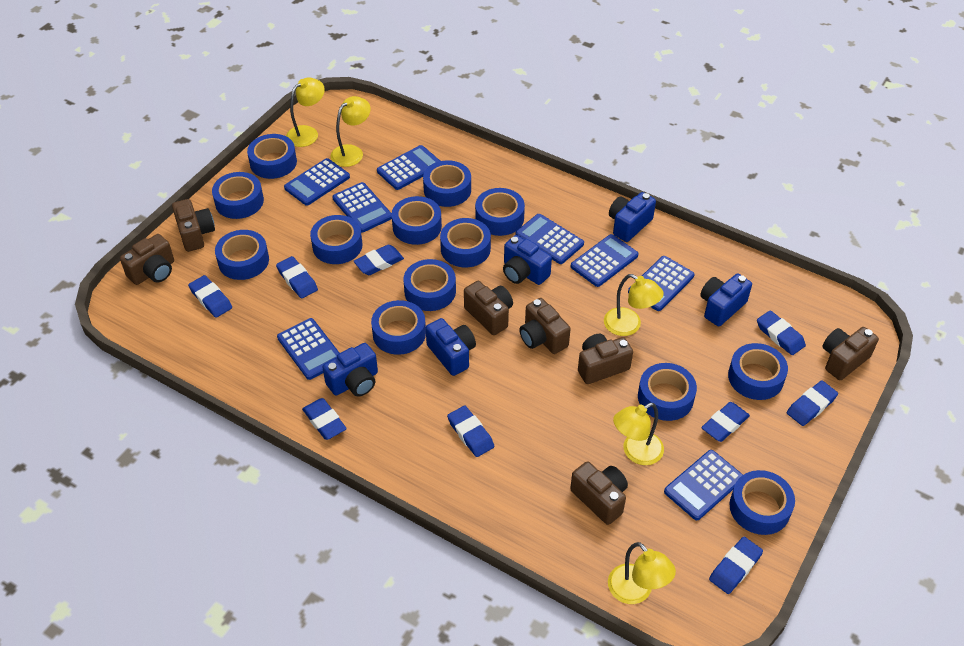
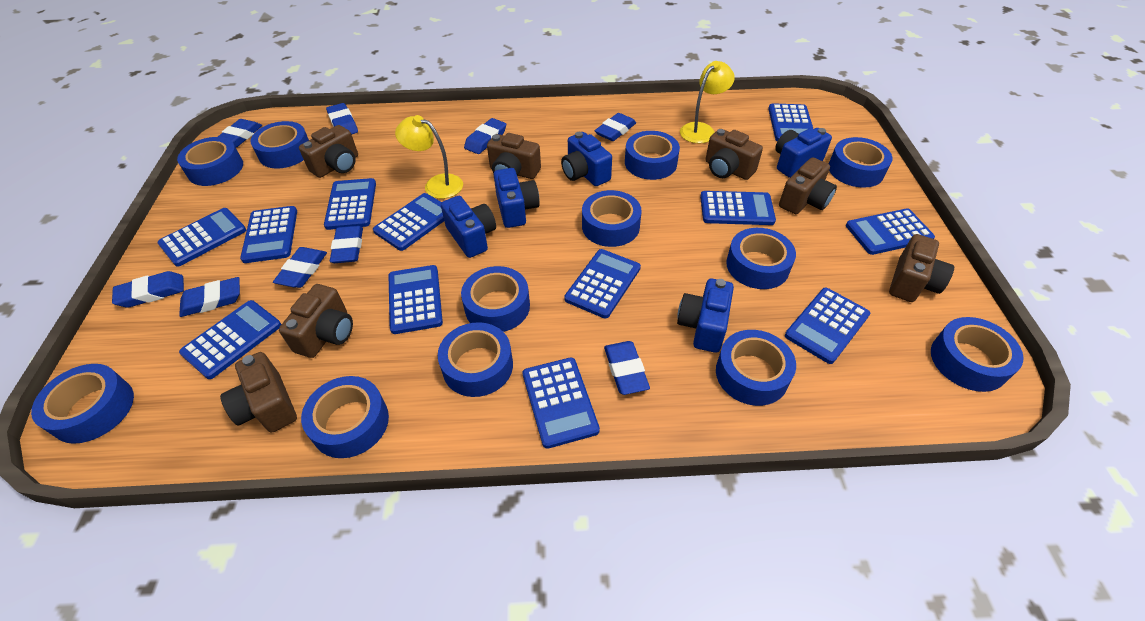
blue calculator: [277,318,339,380] [284,158,350,206] [332,182,392,232] [377,145,440,190] [516,214,584,264] [571,234,639,287] [628,256,695,311] [664,450,743,520] = 8 -> [157,208,246,267] [179,300,281,379] [240,206,297,263] [324,178,376,230] [373,193,444,251] [388,265,443,334] [523,357,600,449] [564,249,641,318] [700,191,776,225] [768,103,813,141] [785,288,870,364] [846,209,935,255] = 12
blue tape: [212,172,264,219] [215,230,269,280] [247,134,297,179] [310,215,362,264] [371,300,426,355] [391,196,442,245] [403,259,456,311] [423,160,471,207] [440,218,491,267] [475,188,525,236] [638,363,697,421] [728,343,788,400] [730,470,795,535] = 13 -> [31,364,134,444] [177,137,243,186] [250,121,309,168] [301,376,389,458] [438,322,513,397] [461,266,530,332] [582,190,642,247] [625,131,680,180] [716,330,796,406] [726,228,796,289] [829,137,892,188] [931,317,1024,392] = 12
yellow lamp: [286,78,325,147] [330,96,371,167] [604,274,663,336] [608,542,676,604] [613,403,664,465] = 5 -> [395,115,463,199] [680,61,735,143] = 2

